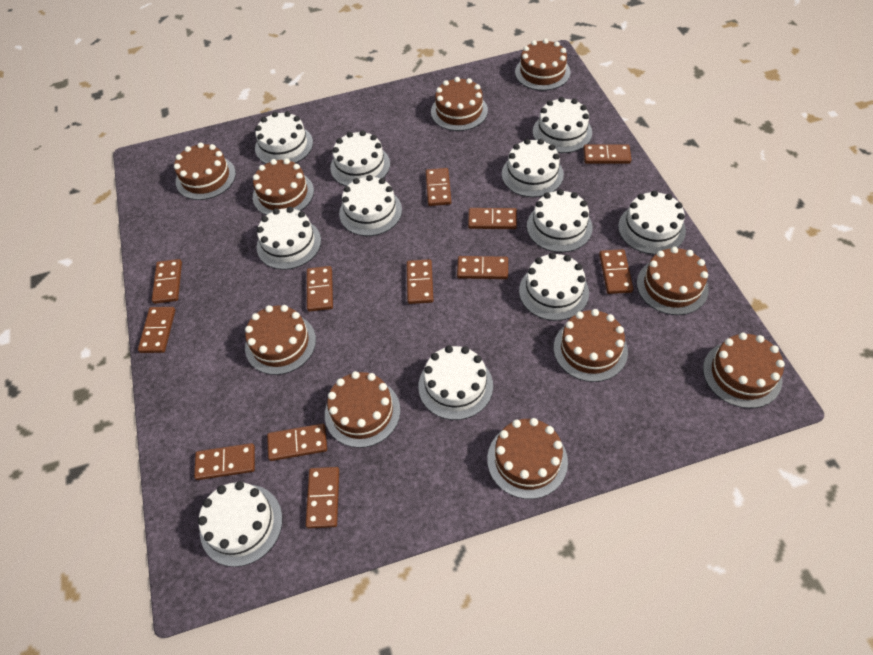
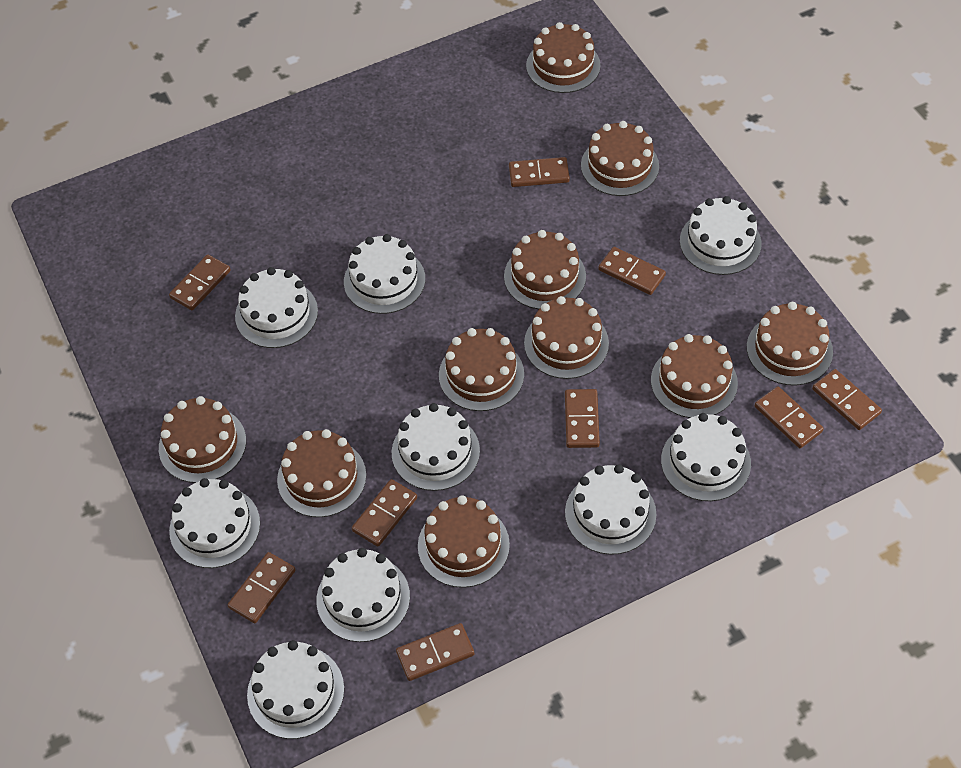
brown domino: [138,307,175,353] [152,259,182,304] [194,443,255,480] [267,424,327,461] [306,467,339,529] [307,266,333,312] [407,259,433,304] [426,168,451,206] [457,256,508,279] [468,208,517,229] [583,144,631,164] [599,249,633,294] = 12 -> [169,254,231,310] [228,552,295,623] [352,479,417,547] [396,623,474,681] [509,157,570,187] [565,389,600,448] [599,247,666,295] [755,386,823,448] [812,369,882,430] = 9
white cake: [198,481,283,567] [255,111,313,164] [257,207,321,270] [330,130,390,186] [339,175,402,236] [418,345,493,420] [502,139,564,197] [519,252,589,321] [527,189,593,253] [533,97,592,153] [618,190,686,255] = 11 -> [169,478,260,568] [235,267,318,348] [247,640,344,739] [316,548,410,642] [344,234,425,314] [392,403,480,491] [565,464,656,555] [661,413,751,501] [680,196,762,275] = 9

